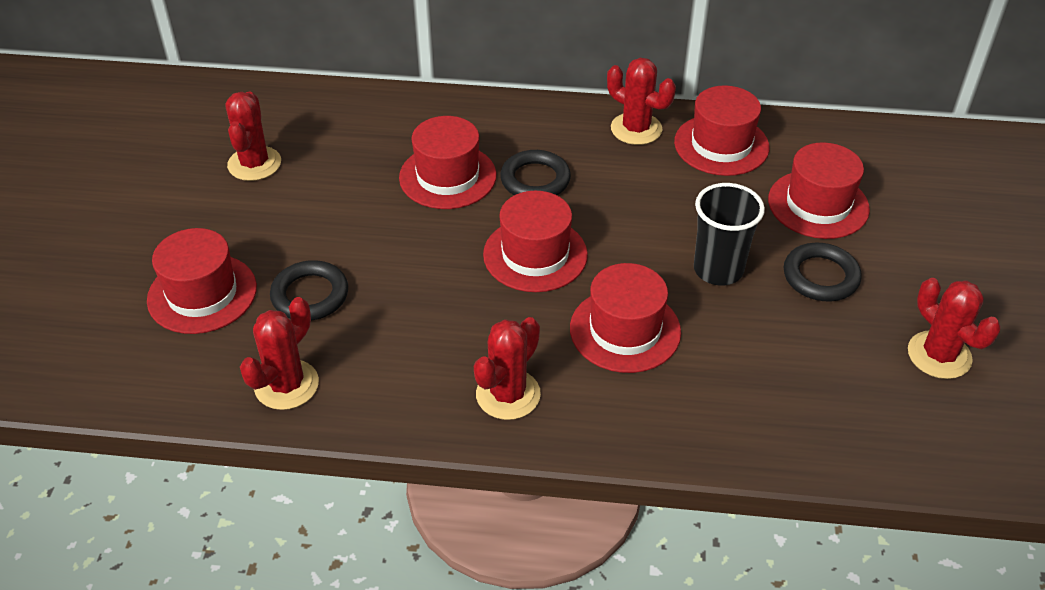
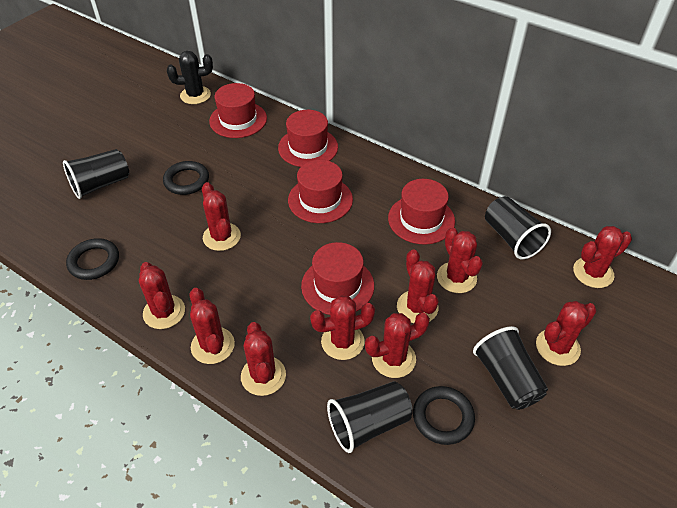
black cactus: none = 0 -> [167,51,213,104] = 1
black cup: [694,183,765,285] = 1 -> [63,149,129,199] [327,381,413,453] [473,326,548,410] [485,196,551,259] = 4
red cactus: [226,92,281,181] [240,297,319,410] [474,317,541,420] [607,58,676,145] [908,278,1001,379] = 5 -> [139,262,185,329] [190,288,235,364] [202,182,241,251] [241,322,286,396] [310,295,375,360] [365,313,430,378] [397,249,438,323] [437,227,483,293] [536,301,596,366] [573,226,632,288] = 10
red hat: [147,228,257,334] [399,116,497,209] [483,191,588,292] [570,263,681,373] [674,85,770,176] [768,142,870,239] = 6 -> [209,83,267,138] [278,110,338,167] [288,160,353,223] [301,242,374,315] [388,179,455,244] = 5

